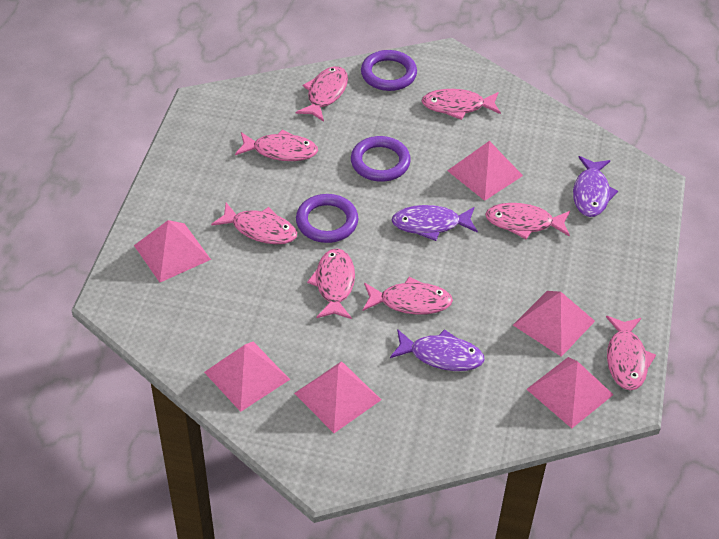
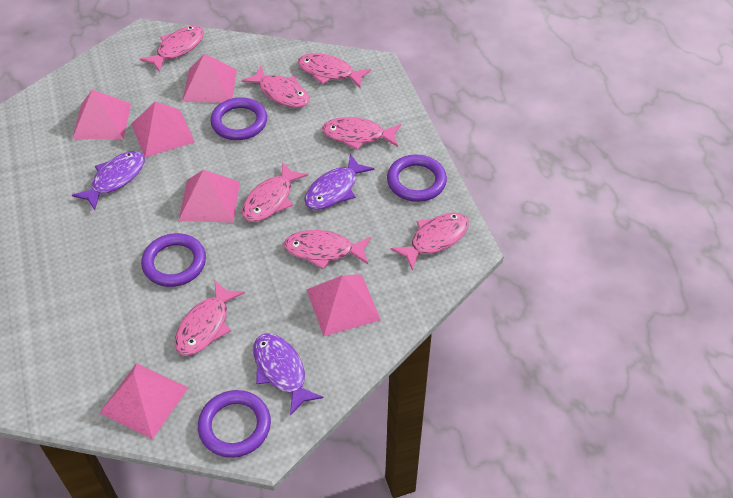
purple ring: [296,194,358,243] [351,136,411,182] [361,50,417,91] = 3 -> [141,233,206,287] [198,390,271,458] [210,97,267,140] [387,155,447,202] = 4

